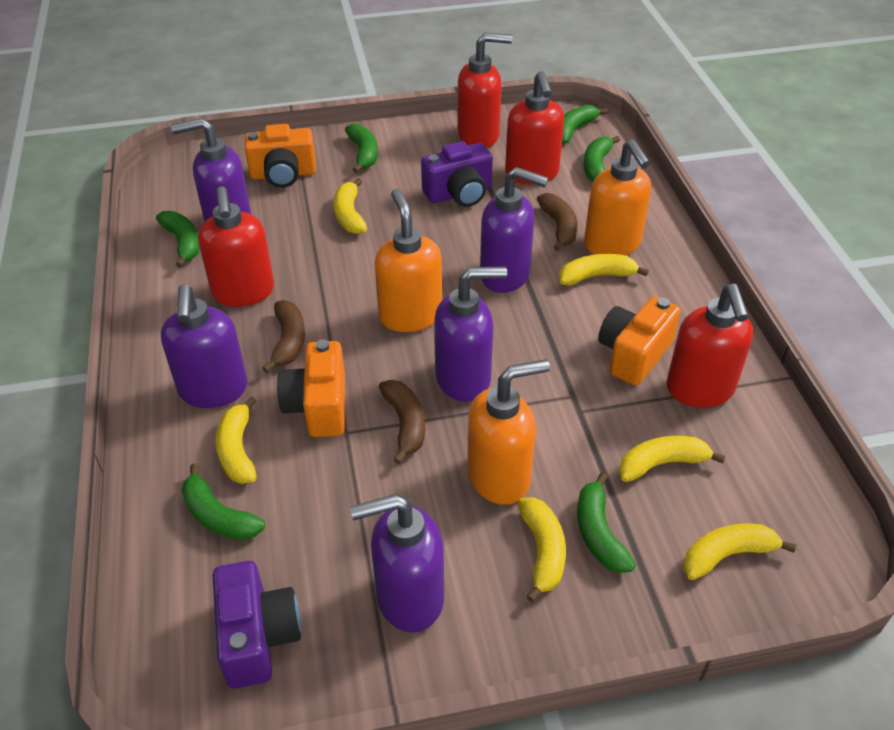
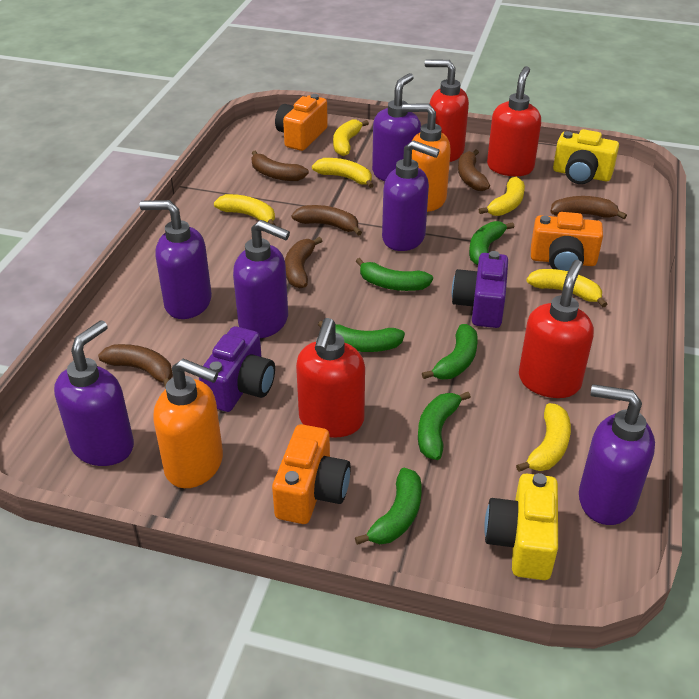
brown banana: [262,300,305,373] [379,380,425,464] [537,193,578,251] = 3 -> [98,344,173,388] [251,151,309,181] [285,237,322,288] [292,205,362,236] [458,149,490,191] [550,196,627,219] = 6
orange soap dispenser: [374,189,442,332] [467,359,550,505] [584,139,651,255] = 3 -> [153,359,223,488] [402,103,451,212] = 2
purple soap dispenser: [161,284,248,408] [171,118,252,222] [350,494,444,633] [434,266,507,401] [480,167,548,293] = 5 -> [54,320,134,466] [140,200,212,319] [233,220,290,338] [372,73,421,181] [382,140,440,251] [579,384,655,525] = 6
yellow camera: none = 0 -> [484,473,558,580] [553,129,619,184] = 2

